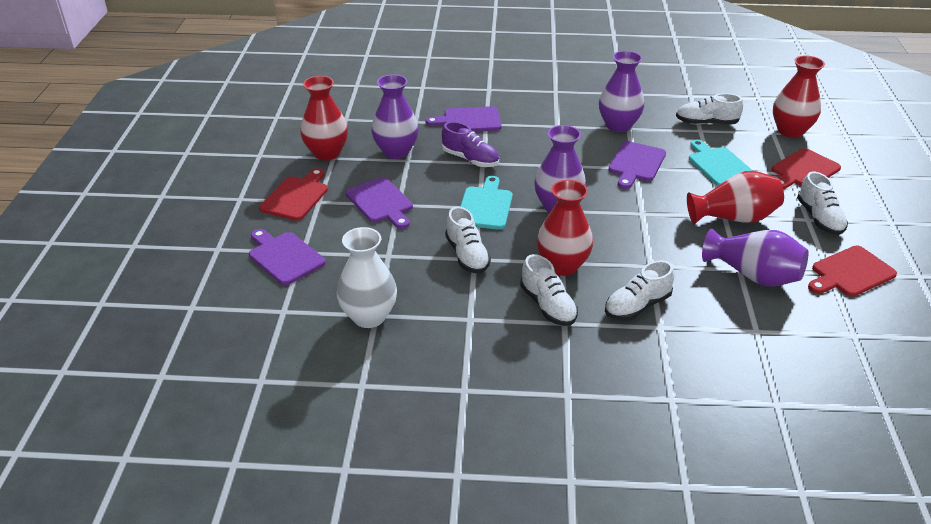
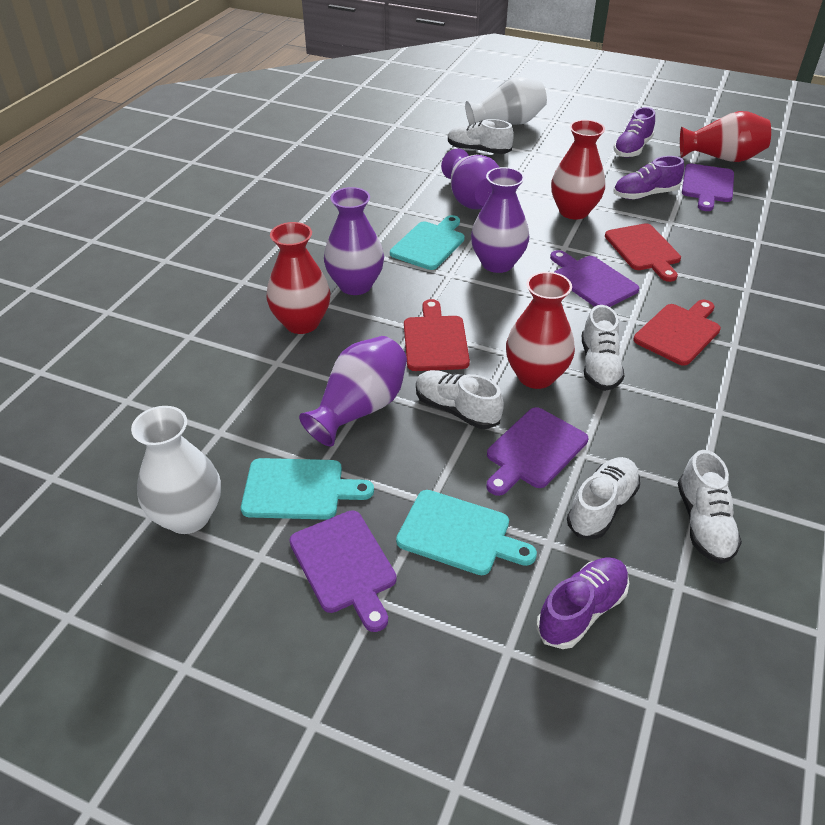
purple shoe: [442,122,499,167] = 1 -> [536,557,629,649] [613,107,655,158] [613,156,684,199] = 3
turquoise cutting board: [460,176,513,230] [689,140,753,186] = 2 -> [241,458,374,520] [390,215,465,270] [396,490,537,575] = 3
white vase: [337,227,397,328] = 1 -> [131,406,221,534] [465,76,547,125] = 2

